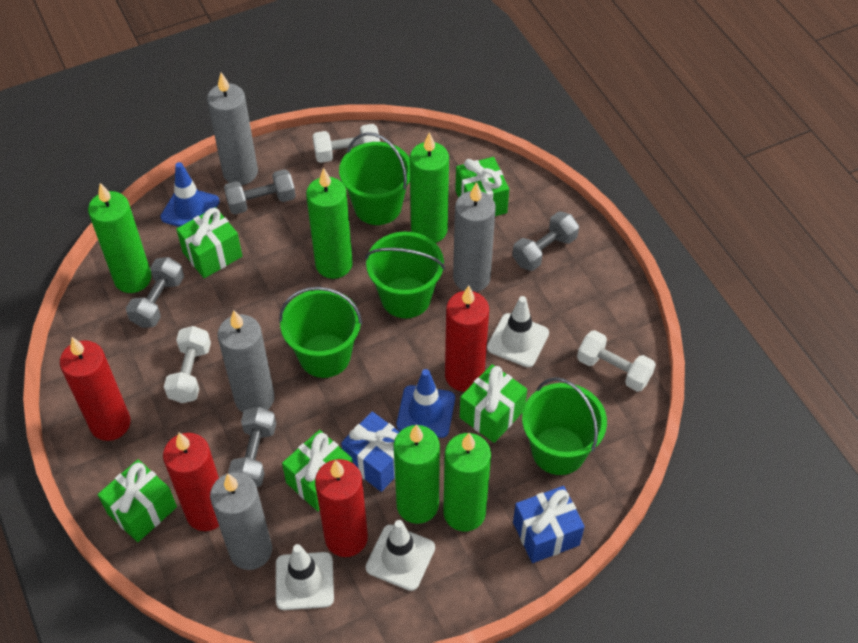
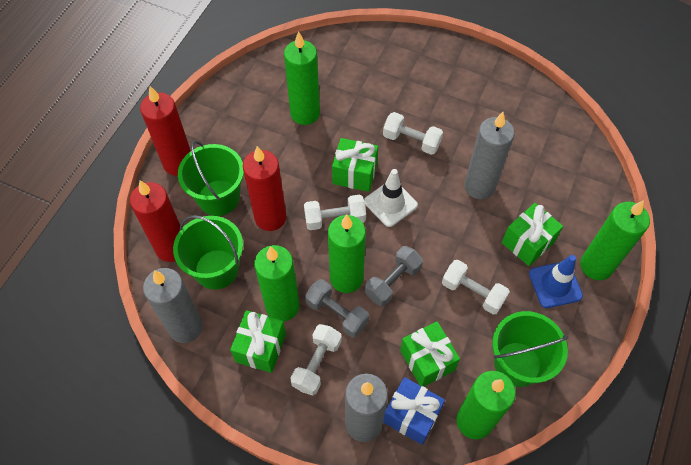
blue gift: [341,412,399,492] [513,486,585,563] = 2 -> [383,377,445,445] = 1
blue traffic cone: [160,162,220,227] [397,369,455,438] = 2 -> [529,255,583,308] = 1
green bucket: [279,287,362,378] [339,132,410,225] [365,232,445,318] [522,377,607,475] = 4 -> [173,215,243,290] [178,141,244,216] [492,311,569,387] = 3
green gift: [98,459,177,542] [176,207,242,278] [282,430,353,511] [455,157,509,216] [460,364,527,443] = 5 -> [230,310,286,373] [332,138,378,192] [400,321,460,387] [502,203,563,266] = 4
grey candle: [207,72,258,185] [210,472,272,570] [217,310,275,412] [453,182,496,292] = 4 -> [143,268,203,343] [345,373,388,442] [464,112,515,199] = 3
grey dumbbell: [126,257,184,328] [224,169,296,214] [228,407,276,487] [512,211,579,271] = 4 -> [305,279,369,338] [365,246,423,307] = 2
red candle: [60,337,130,441] [163,433,219,531] [315,459,368,557] [445,286,489,392] = 4 -> [130,180,180,262] [140,86,191,176] [243,146,286,231] = 3
white dumbbell: [164,326,211,403] [312,124,380,163] [577,330,656,392] = 3 -> [290,324,342,395] [304,195,366,230] [383,112,443,155] [442,260,510,314] = 4
white traffic cone: [276,544,334,610] [365,520,435,591] [487,296,549,367] = 3 -> [364,169,418,227] = 1

